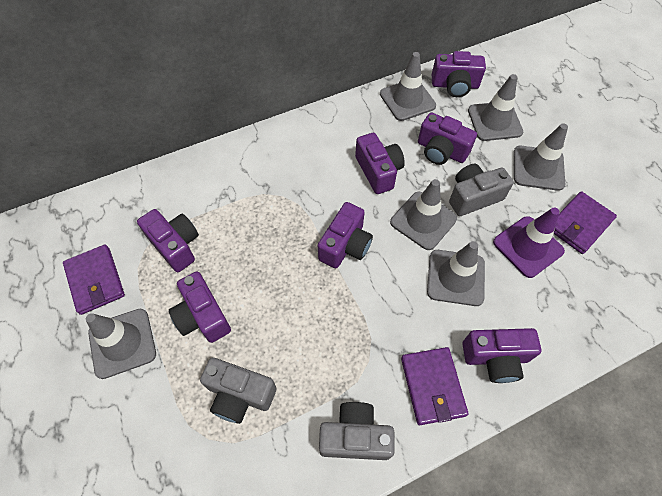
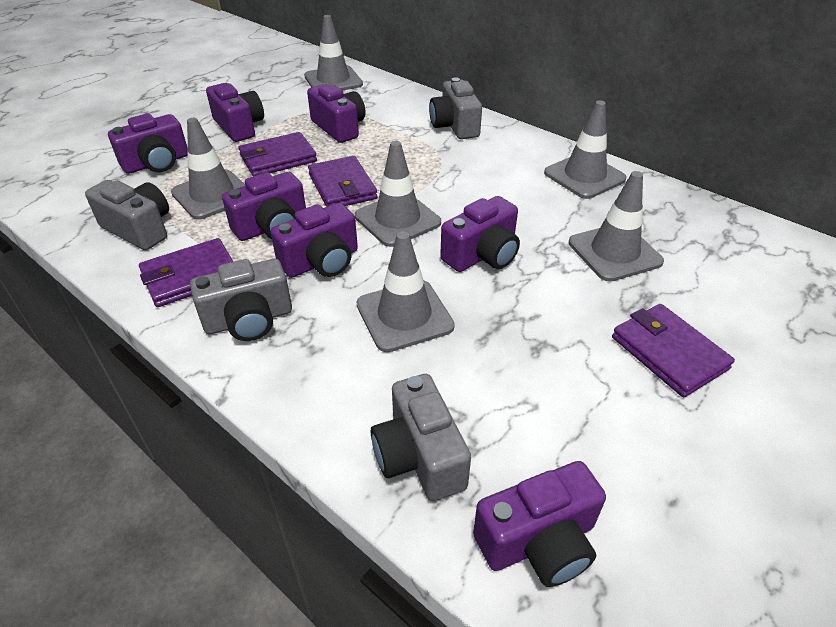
grey camera: [200,358,276,424] [319,402,395,460] [449,164,514,216] = 3 -> [85,180,169,250] [190,259,292,341] [371,374,471,501] [429,77,482,139] = 4
purple traffic cone: [493,208,565,278] = 1 -> none = 0
purple wallet: [63,245,125,315] [401,347,468,425] [554,191,617,254] = 3 -> [139,238,233,307] [239,132,317,176] [308,156,377,207] [612,304,735,397] = 4

